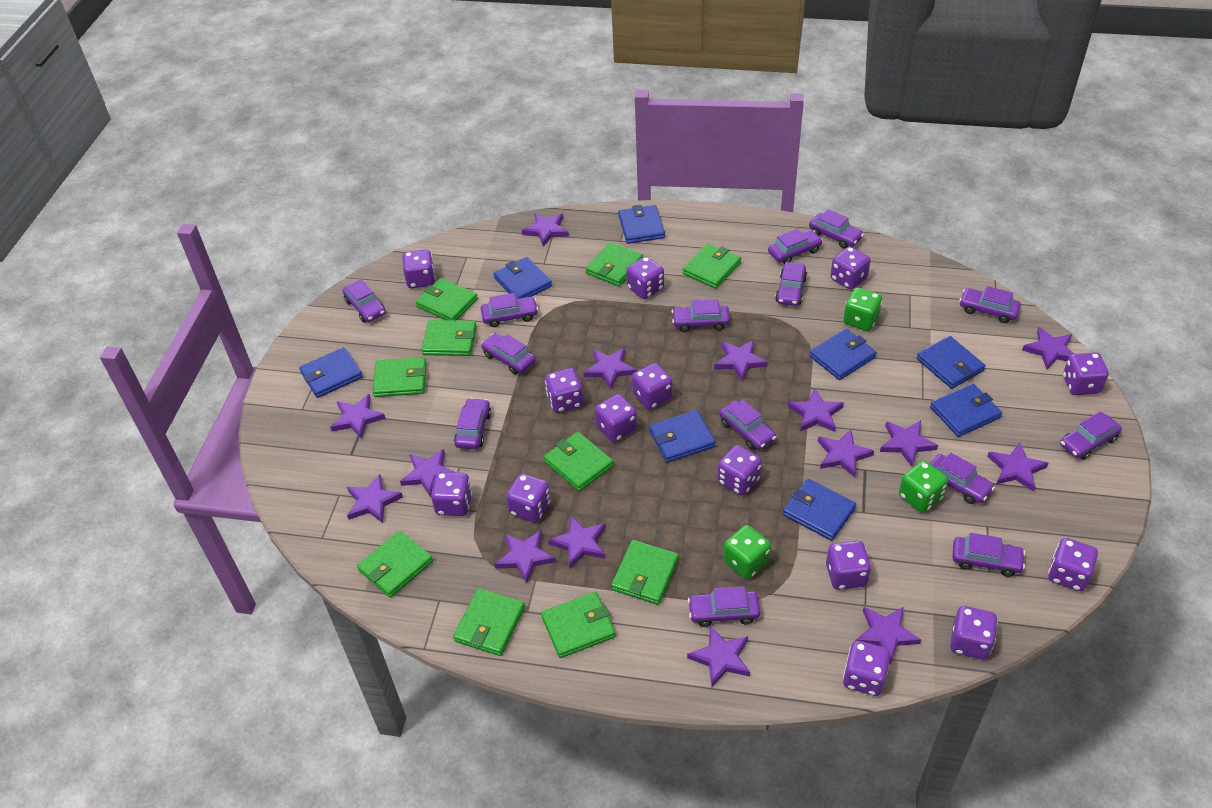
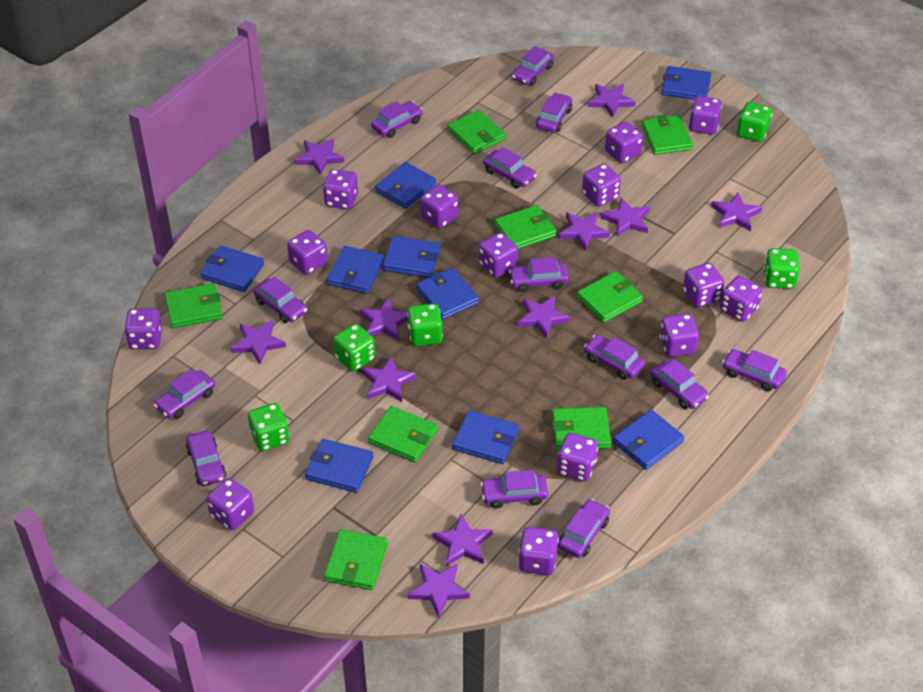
blue wallet: [299,347,363,398] [494,257,552,299] [618,205,665,244] [649,410,716,463] [783,479,856,541] [809,329,877,380] [917,336,985,389] [930,383,1002,437] = 8 -> [200,245,264,292] [305,439,373,493] [327,246,384,294] [375,162,436,209] [383,236,441,278] [416,268,479,320] [452,410,519,464] [613,410,685,470] [662,66,711,100] = 9
green dice: [724,525,771,579] [843,287,882,331] [899,461,948,513] = 3 -> [248,403,289,451] [333,324,375,371] [407,303,443,346] [737,102,772,142] [764,248,800,289] = 5
green wallet: [357,530,433,598] [373,357,427,397] [416,278,478,320] [421,320,477,356] [453,588,525,656] [541,592,616,658] [544,432,614,491] [586,242,643,286] [611,540,679,605] [683,243,741,289] = 10 -> [165,283,223,328] [324,529,388,590] [368,406,438,462] [447,110,506,154] [495,205,557,249] [552,407,611,450] [577,271,643,323] [642,115,693,155] = 8
purple car: [343,279,385,323] [454,398,491,449] [481,293,538,327] [481,333,536,375] [671,299,730,332] [688,586,760,627] [719,400,776,450] [768,229,823,264] [775,262,807,306] [809,209,864,249] [930,453,995,504] [952,533,1025,577] [959,286,1021,323] [1060,411,1122,460] = 14 -> [154,369,215,419] [186,430,227,487] [253,277,307,323] [371,101,423,138] [481,470,548,509] [483,147,537,189] [509,257,569,292] [512,46,554,86] [536,93,572,133] [558,499,610,558] [584,335,645,380] [650,359,709,409] [722,349,787,391] = 13
purple star: [330,394,386,439] [347,474,403,523] [400,449,454,498] [495,530,556,584] [522,213,569,247] [548,516,606,568] [583,348,636,390] [687,626,750,687] [714,340,768,382] [788,388,844,432] [818,429,874,477] [856,607,921,665] [880,420,938,466] [987,442,1048,492] [1022,327,1074,369] = 15 -> [231,320,286,364] [295,139,344,175] [360,297,408,340] [362,356,417,402] [408,563,470,618] [432,514,492,566] [517,296,570,339] [558,212,610,251] [588,84,635,118] [600,198,650,237] [711,192,762,231] = 11

